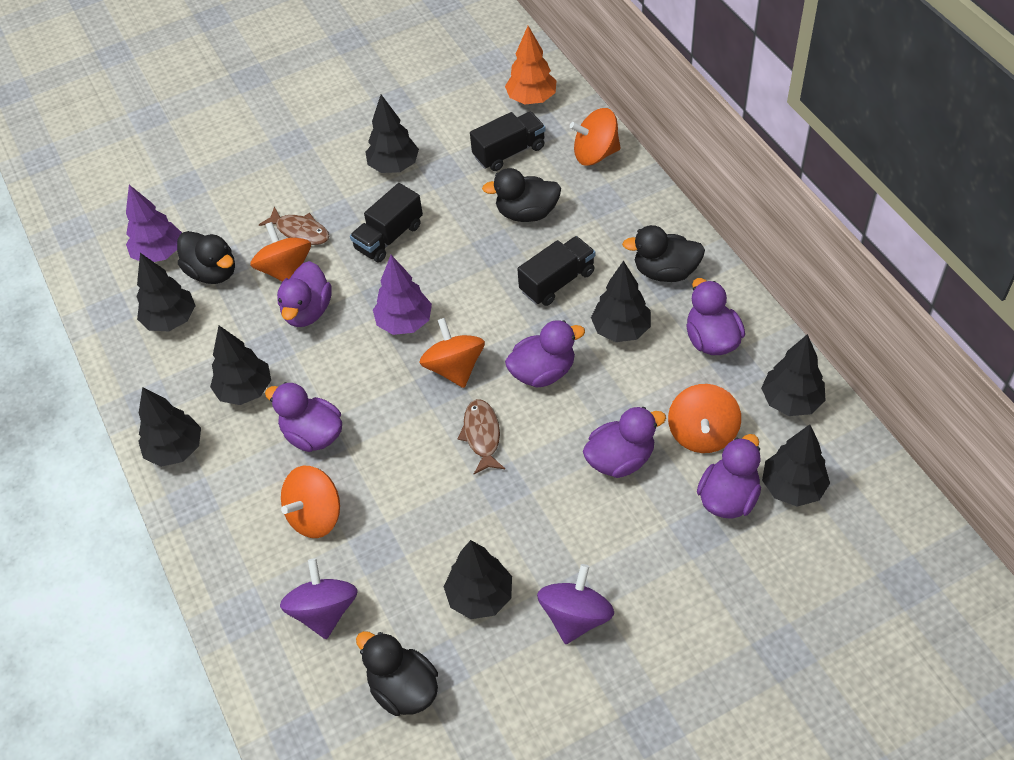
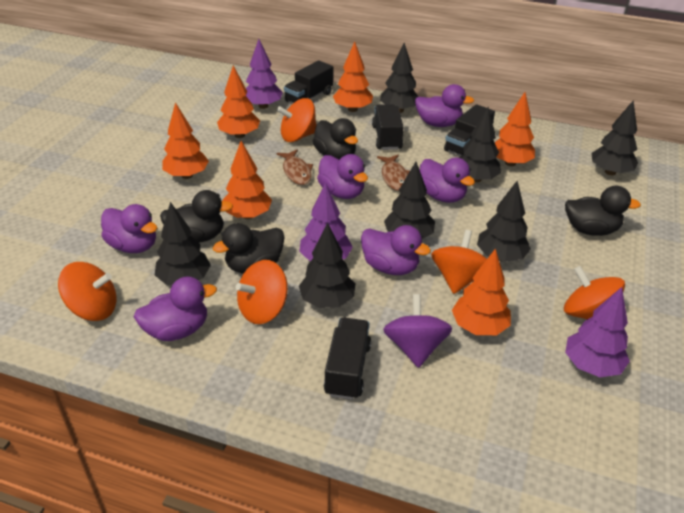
black tree: [136,253,196,331] [138,387,201,467] [210,326,271,405] [366,95,419,173] [444,540,512,619] [591,261,651,342] [761,334,825,416] [762,424,830,507] = 8 -> [155,202,211,285] [299,223,356,308] [380,43,418,113] [384,162,435,239] [459,107,501,182] [477,181,531,262] [592,101,638,175] = 7
black truck: [350,183,423,263] [470,112,546,171] [517,236,595,306] = 3 -> [284,60,334,103] [324,317,371,400] [372,104,403,150] [444,104,495,156] = 4
orange tree: [505,26,557,104] = 1 -> [162,102,209,179] [217,65,260,138] [222,141,272,219] [333,42,373,112] [452,248,511,335] [495,92,535,166] = 6
purple spinning top: [280,558,358,639] [537,564,614,644] = 2 -> [383,294,452,368] = 1
purple tree: [126,185,182,262] [373,255,432,335] = 2 -> [246,39,283,109] [299,182,353,261] [565,287,630,377] = 3

